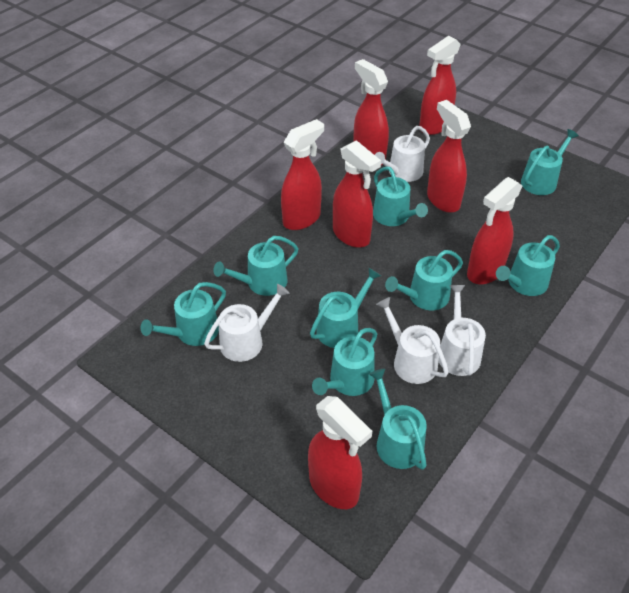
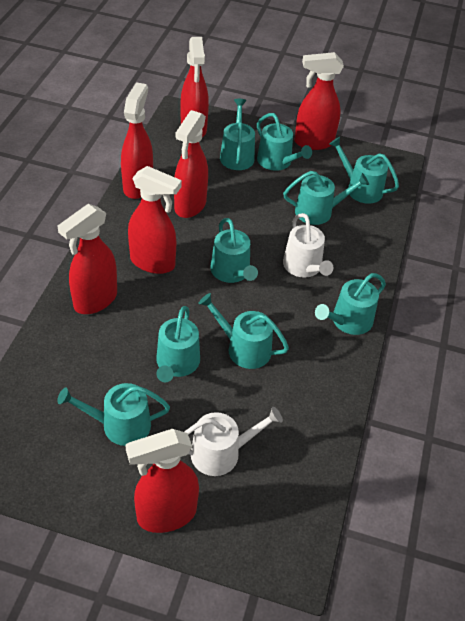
white watering can: [204,284,290,362] [375,126,430,182] [376,297,449,384] [439,285,486,376] = 4 -> [184,407,283,476] [283,213,333,278] = 2

